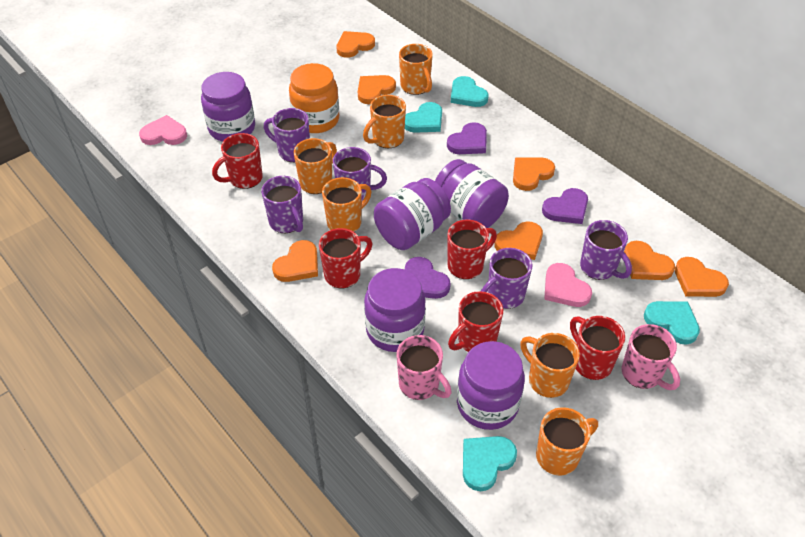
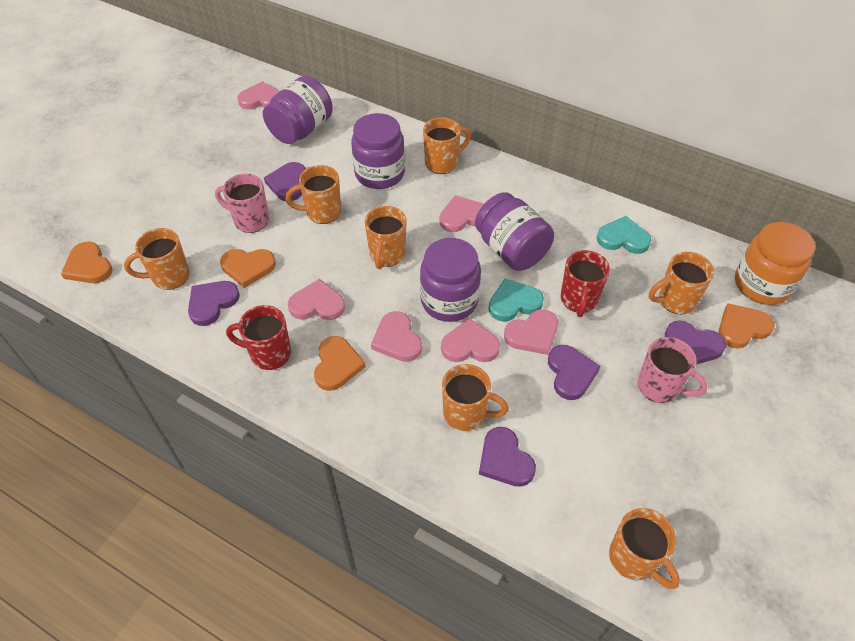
orange heart: [272,240,318,282] [336,31,375,58] [358,75,396,104] [494,221,543,260] [513,157,555,191] [624,241,675,280] [675,257,729,297] = 7 -> [61,242,113,283] [220,249,276,288] [314,336,366,391] [718,303,775,349] = 4
orange mug: [294,138,337,194] [322,177,371,232] [363,95,406,148] [399,44,433,95] [520,333,580,398] [536,407,598,476] = 6 -> [124,228,190,290] [286,165,341,224] [365,206,406,269] [423,117,471,174] [442,364,509,431] [609,508,680,589] [649,252,714,314] = 7
pink heart: [139,115,187,145] [544,263,592,307] = 2 -> [237,81,280,110] [288,279,345,320] [371,311,422,362] [440,195,484,232] [441,318,500,362] [504,309,558,355] = 6
purple heart: [405,257,451,299] [447,122,487,154] [542,188,588,224] = 3 -> [188,281,240,326] [264,162,306,201] [479,427,536,487] [548,345,600,400] [665,321,726,365] = 5
purple jar: [201,72,255,142] [364,268,426,352] [374,178,451,250] [435,159,509,228] [457,341,525,430] = 5 -> [263,76,333,144] [351,113,405,189] [420,238,481,322] [475,192,554,271] = 4
purple mug: [261,176,303,233] [264,108,310,162] [333,147,387,201] [481,248,532,309] [580,220,632,280] = 5 -> none = 0
red mug: [212,133,263,189] [319,228,372,288] [447,220,497,279] [448,291,503,352] [570,316,625,380] = 5 -> [226,305,291,370] [561,250,610,317] = 2
turquoise heart: [405,102,442,133] [451,76,489,107] [463,436,517,491] [644,301,700,345] = 4 -> [488,279,544,321] [596,216,651,254] = 2

